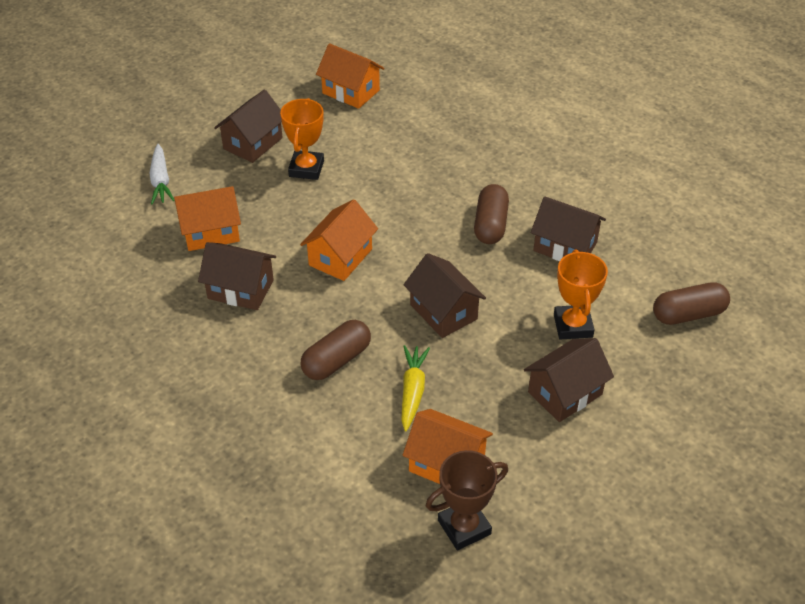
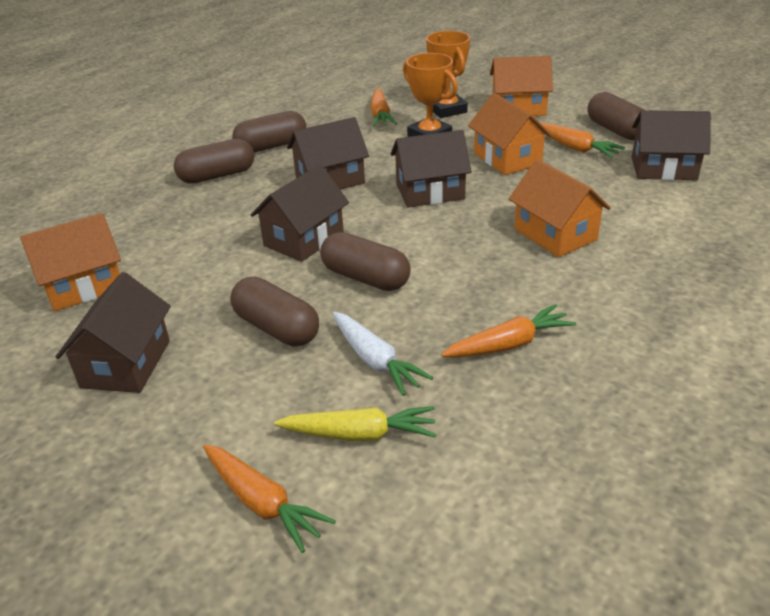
brown capsule: [300,320,371,380] [474,184,509,244] [653,282,730,325] = 3 -> [174,139,254,184] [230,277,319,346] [232,111,306,153] [320,232,411,291] [587,92,644,140] = 5
brown trophy: [426,450,508,550] = 1 -> none = 0
orange carrot: none = 0 -> [203,445,336,553] [370,88,397,126] [441,304,576,357] [541,123,625,158] = 4

